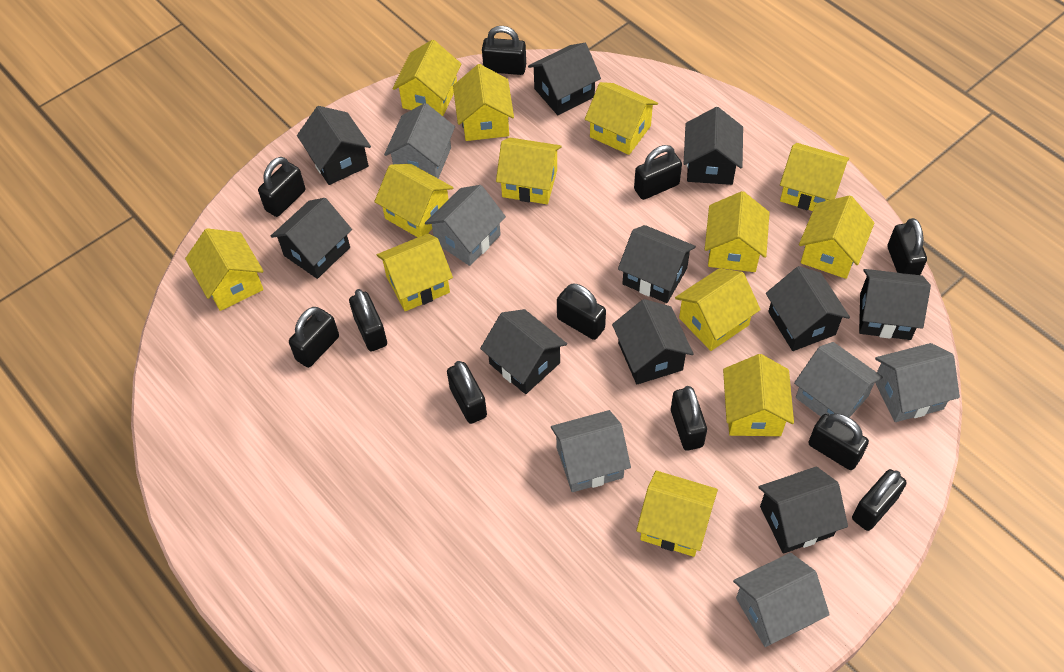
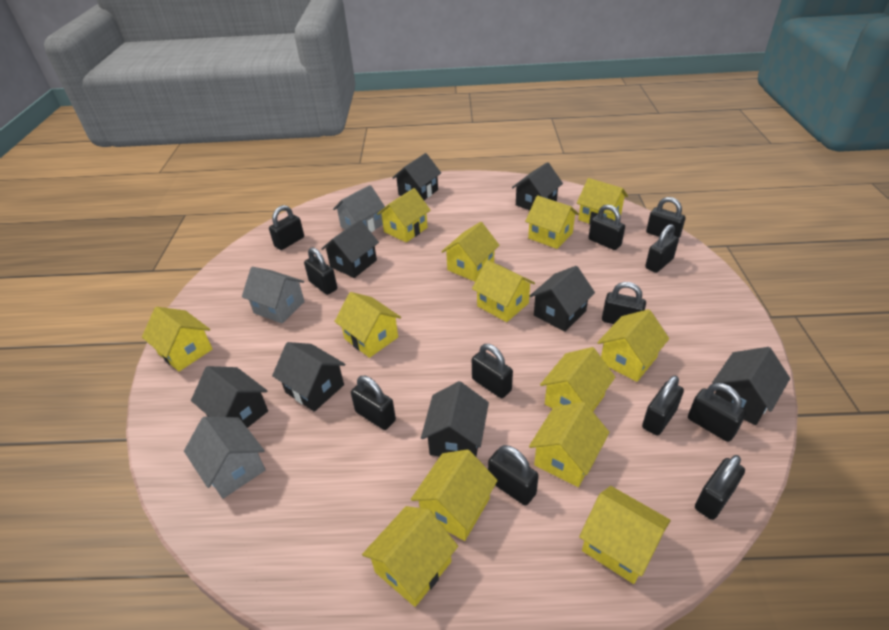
black house: [271,198,352,279] [297,106,371,185] [480,309,567,394] [528,43,601,115] [612,299,693,384] [618,225,696,303] [684,107,743,185] [759,467,848,554] [766,266,850,351] [859,269,931,340] = 10 -> [191,366,268,428] [272,342,346,412] [321,220,379,278] [392,153,441,200] [421,381,489,457] [512,162,563,210] [530,266,595,332] [712,347,790,425] = 8
black padlock: [258,157,305,217] [289,307,339,368] [349,289,387,351] [447,361,487,424] [482,26,526,75] [557,283,606,340] [634,145,682,200] [671,386,707,451] [808,413,869,470] [852,469,907,531] [888,218,927,275] = 11 -> [269,205,304,250] [304,247,337,295] [351,376,396,430] [472,344,513,398] [488,445,539,505] [589,204,625,250] [602,282,646,324] [642,375,684,436] [645,224,679,273] [646,197,686,238] [688,383,746,442] [695,455,745,520] = 12
grey house: [384,103,455,179] [425,185,506,266] [551,410,631,492] [733,553,830,647] [794,342,883,417] [875,343,960,422] = 6 -> [184,417,266,499] [242,267,305,324] [333,185,385,232] = 3

